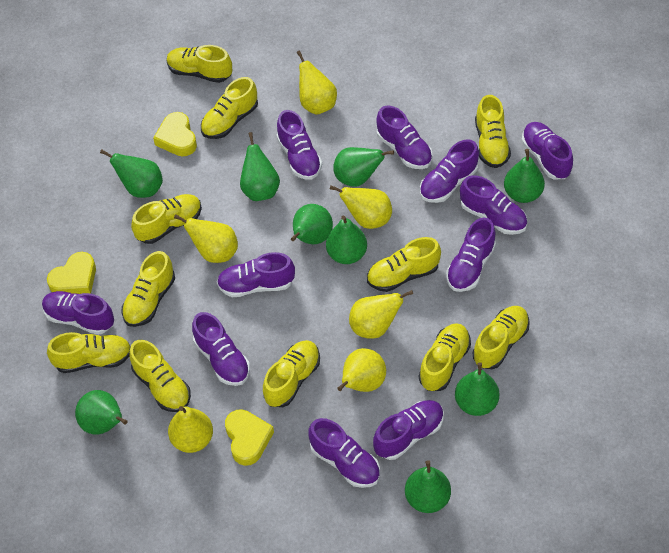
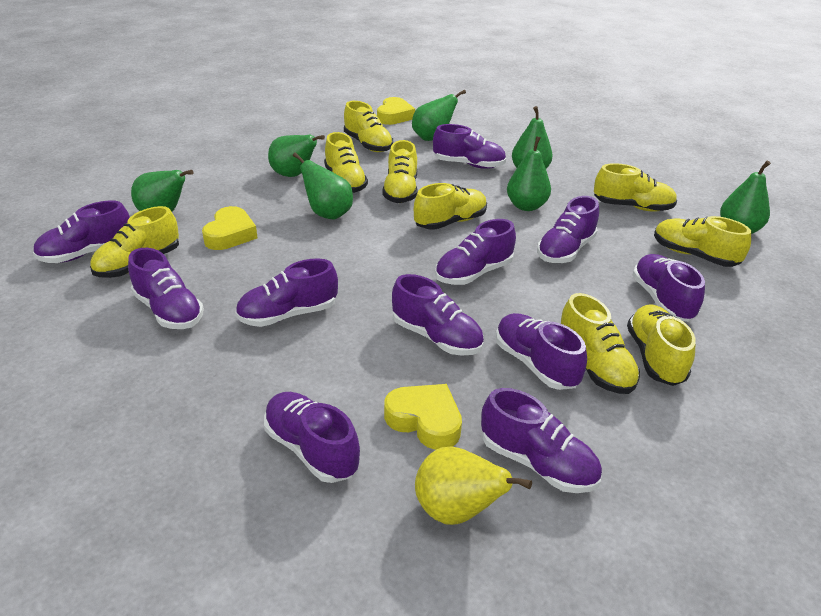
green pear: [75,390,128,435] [100,149,163,198] [240,132,280,201] [291,204,333,244] [326,216,367,264] [333,147,394,187] [405,460,451,513] [455,362,500,416] [504,149,545,203] = 9 -> [131,170,194,212] [268,135,325,177] [293,152,353,219] [412,90,466,141] [507,136,551,211] [512,106,553,169] [720,160,771,234] = 7
yellow pear: [168,406,213,453] [174,214,238,263] [297,50,337,115] [330,185,392,229] [337,348,386,392] [349,290,413,339] = 6 -> [415,446,532,525] = 1
yellow shoe: [47,332,130,373] [121,251,175,327] [129,340,191,412] [131,194,202,244] [167,45,232,83] [201,77,258,139] [263,340,320,407] [367,237,441,292] [419,323,471,391] [473,306,530,369] [475,95,511,168] = 11 -> [90,206,179,278] [324,132,368,193] [344,101,393,152] [382,140,418,203] [414,183,487,230] [561,293,640,394] [594,163,677,212] [627,304,696,386] [654,216,751,267] = 9

